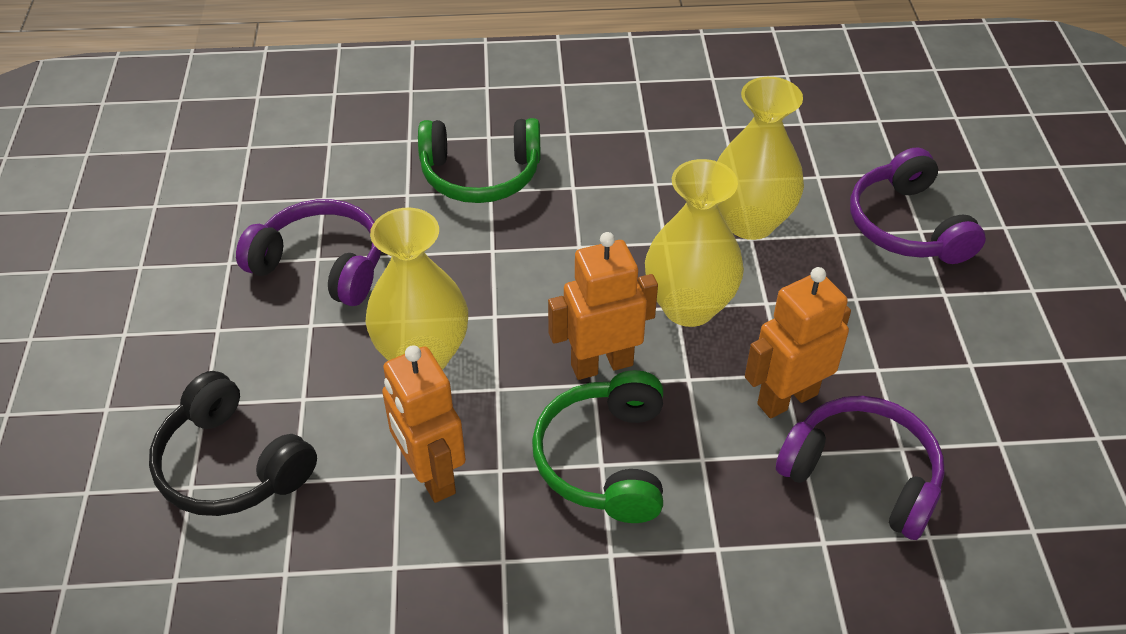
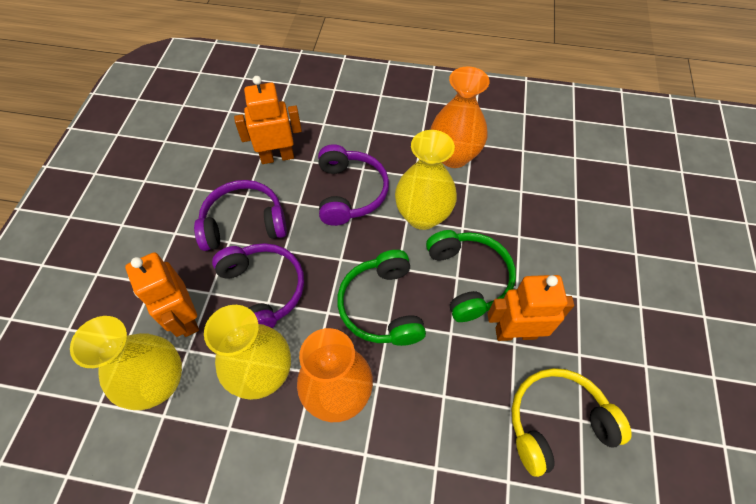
black headphones: [149,371,317,516] = 1 -> none = 0
orange vase: none = 0 -> [297,328,373,422] [430,66,490,168] = 2
yellow headphones: none = 0 -> [511,368,632,477] = 1

